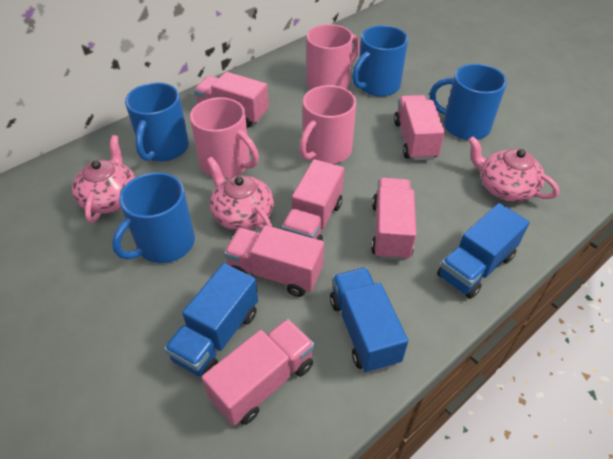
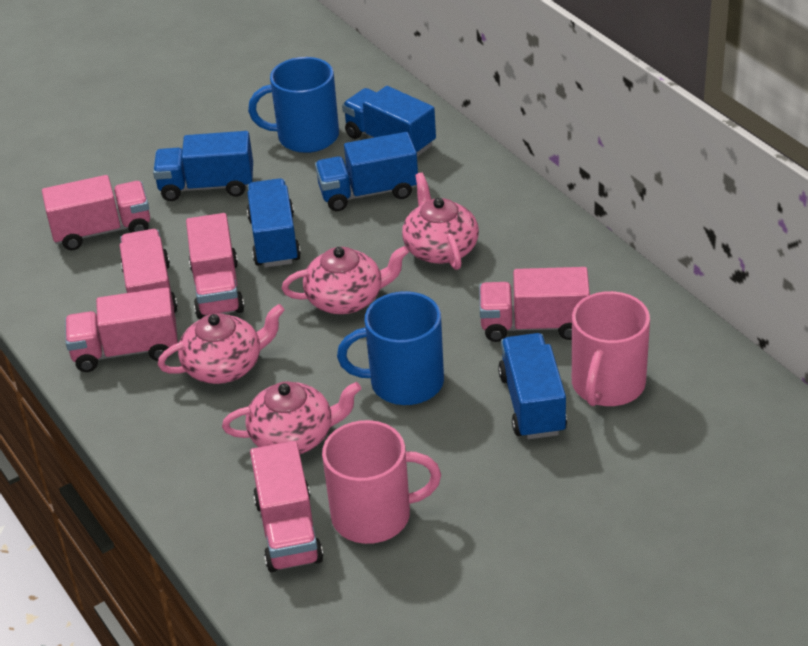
blue mug: [112,172,195,263] [125,82,189,162] [352,25,408,97] [430,64,507,140] = 4 -> [248,57,339,153] [337,291,444,405] = 2
blue truck: [164,263,258,376] [330,267,408,373] [437,203,530,299] = 3 -> [153,131,253,201] [247,178,301,267] [315,132,418,211] [342,86,436,157] [498,333,567,439] = 5
pink mug: [190,97,259,178] [299,85,356,164] [306,24,360,89] = 3 -> [322,420,441,544] [572,291,650,406] = 2
pink teapot: [72,135,135,223] [207,157,274,231] [468,136,559,202] = 3 -> [158,304,285,384] [222,381,361,454] [282,246,409,314] [402,173,479,270] = 4

